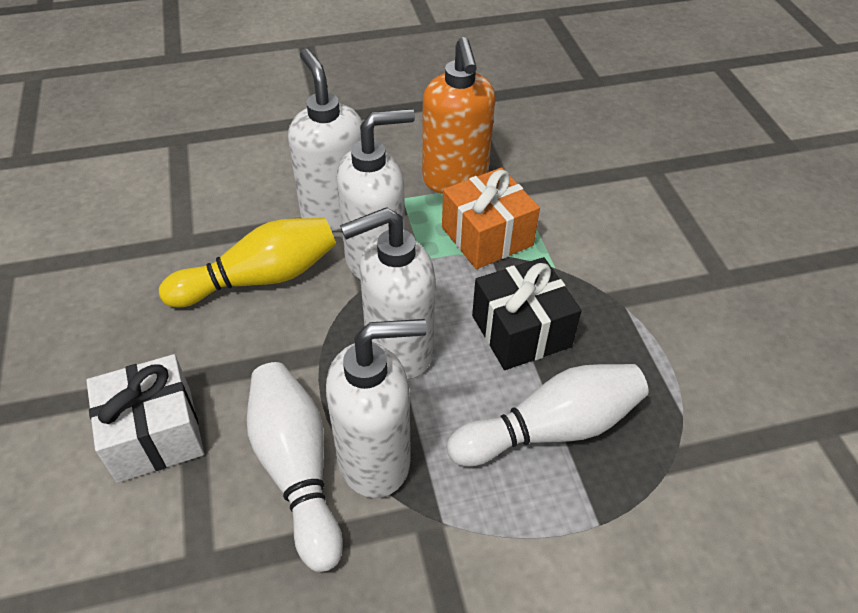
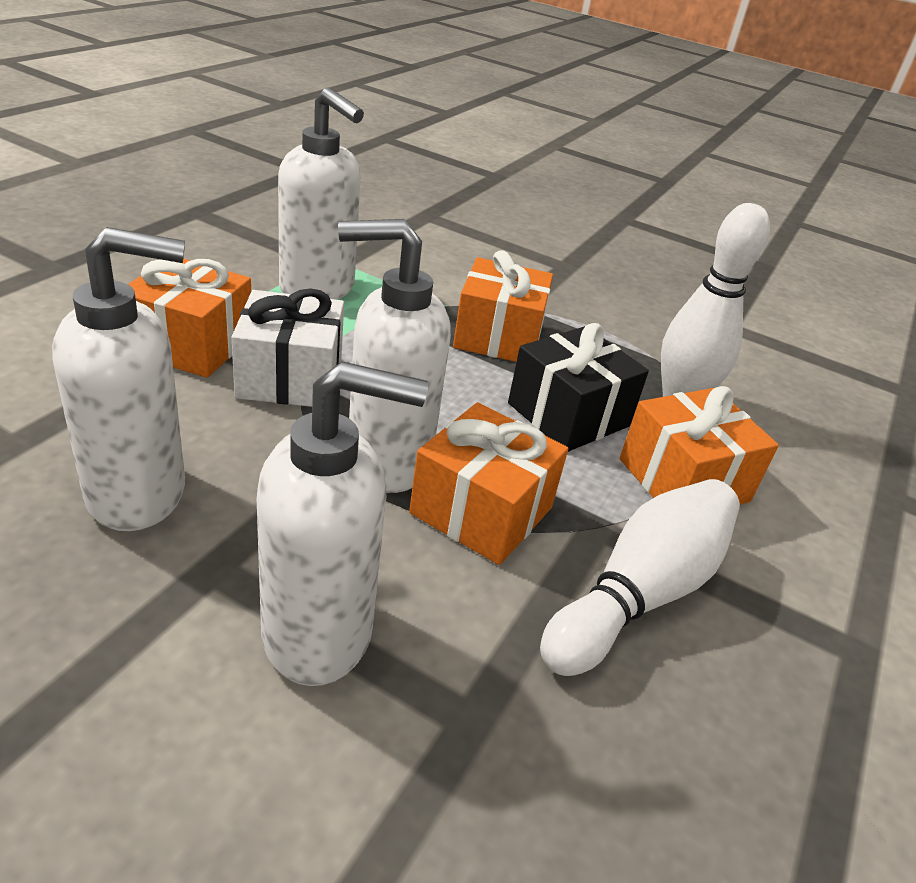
orange gift: [442,167,540,269] = 1 -> [128,259,251,378] [409,402,569,565] [453,250,553,362] [620,386,779,505] = 4
orange soap dispenser: [422,37,495,194] = 1 -> none = 0
yellow bowling pin: [159,218,336,308] = 1 -> none = 0

